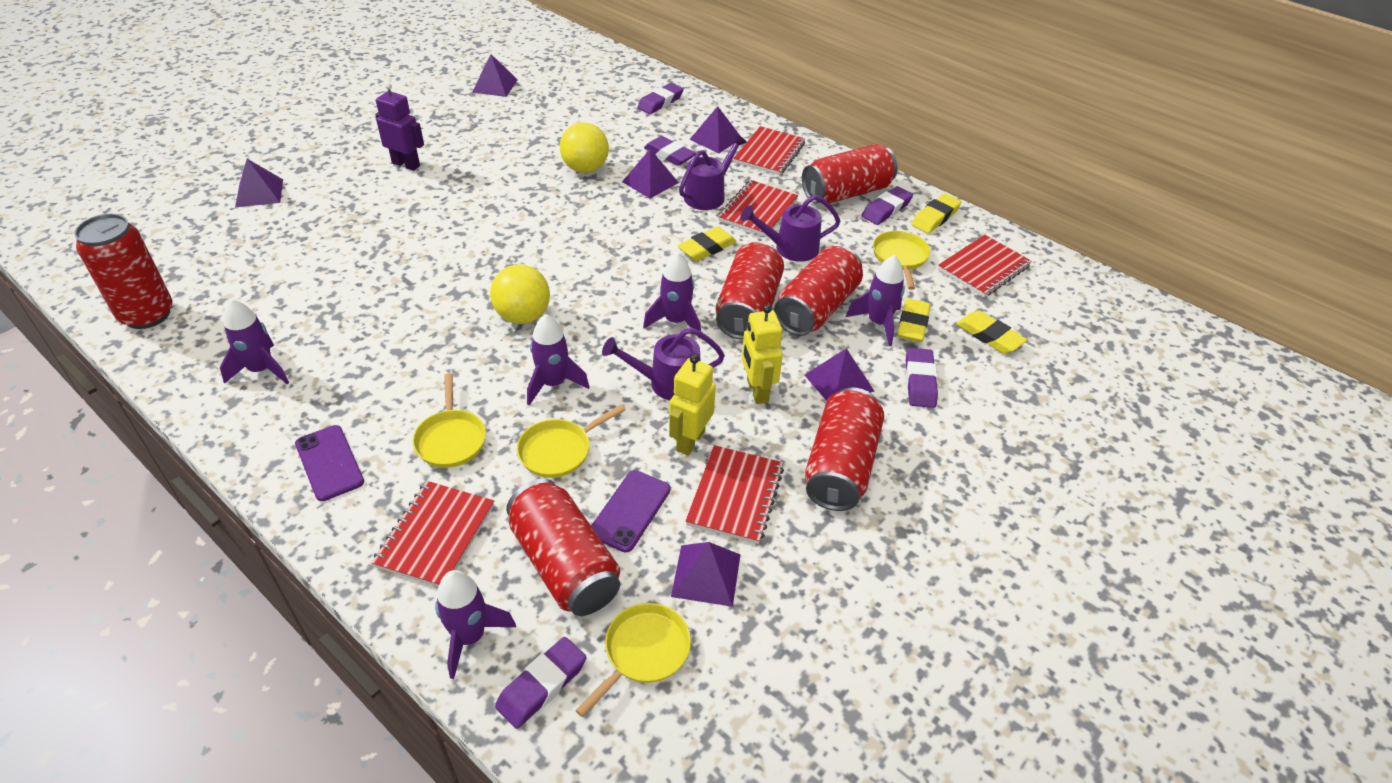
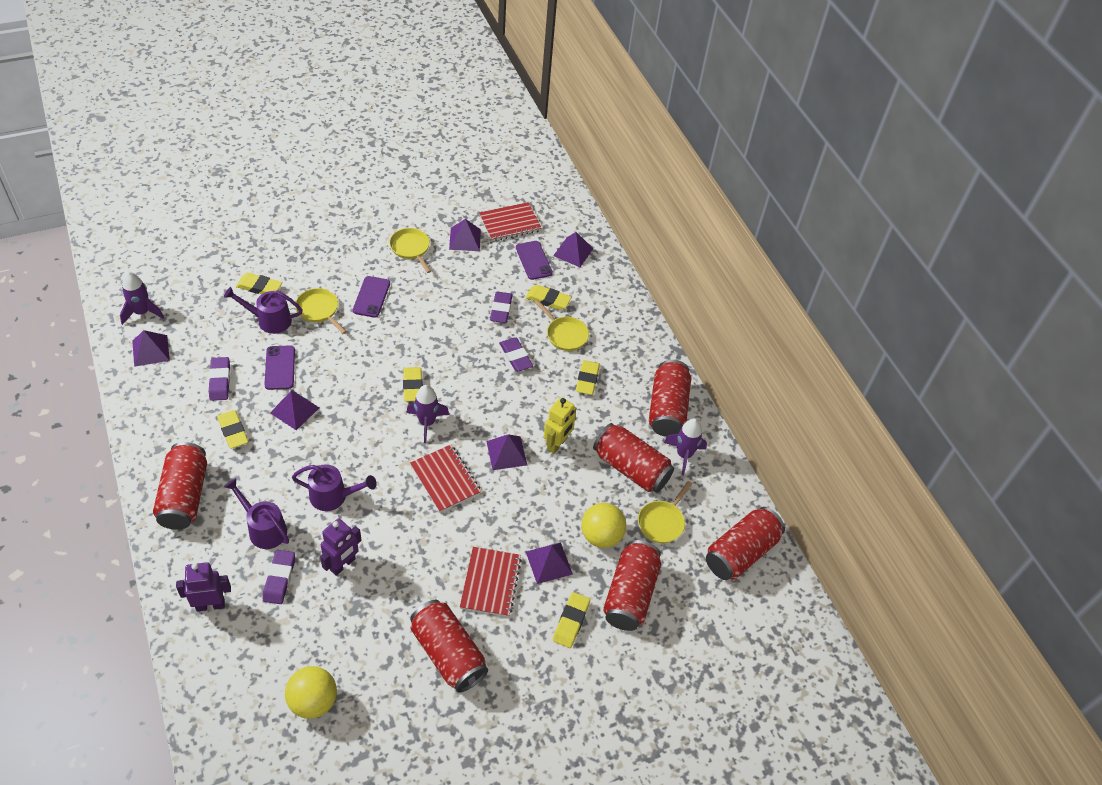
purple eraser: [495,637,586,729] [637,83,684,114] [644,136,696,166] [861,186,913,225] [906,348,938,408] = 5 -> [209,357,230,401] [263,550,295,604] [490,291,513,323] [499,337,533,372] = 4
purple phone: [295,425,364,501] [591,470,670,552] = 2 -> [264,345,295,390] [353,276,390,318] [516,241,553,280] = 3
purple robot: [375,82,424,171] = 1 -> [176,562,231,612] [320,518,362,576] = 2
purple rocket: [220,299,289,384] [435,570,516,679] [527,314,589,405] [643,252,701,339] [846,255,905,346] = 5 -> [120,272,164,325] [407,385,449,443] [664,418,707,476] = 3
red notebook: [371,481,494,587] [685,445,784,544] [718,180,798,237] [733,126,805,175] [938,235,1032,297] = 5 -> [410,445,481,513] [460,547,522,617] [479,202,542,241] = 3
yellow eraser: [677,227,737,261] [897,298,931,342] [911,194,961,233] [956,310,1027,354] = 4 -> [217,410,248,449] [236,273,282,294] [403,367,423,402] [525,285,572,310] [553,592,590,648] [576,360,600,395] = 6
yellow robot: [669,354,716,456] [742,304,783,404] = 2 -> [544,397,576,454] = 1

